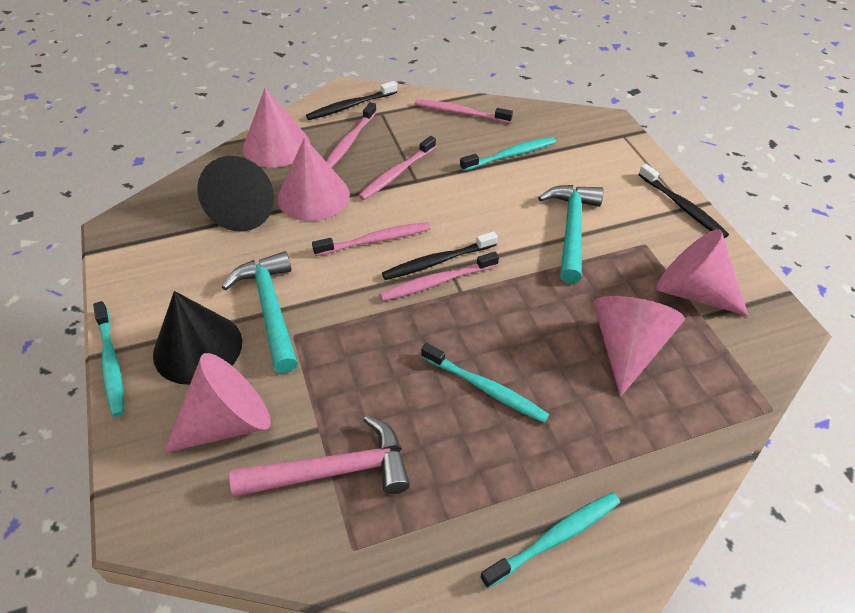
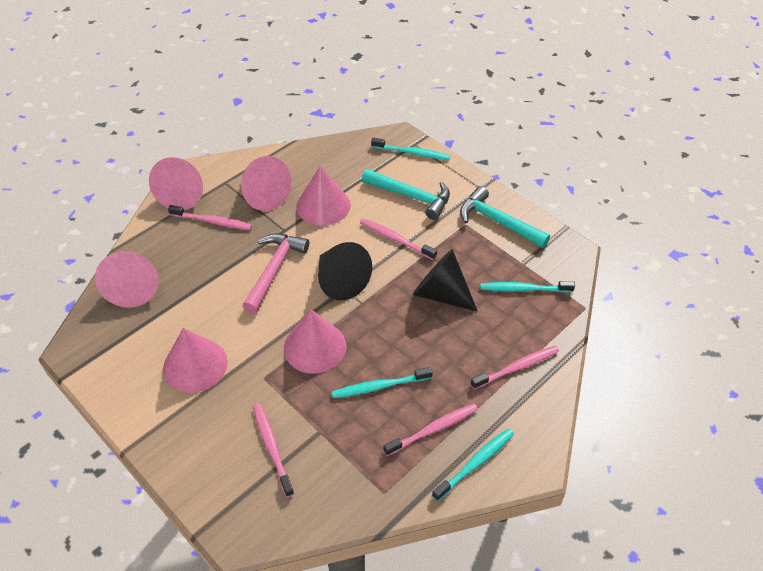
black toothbrush: [306,81,397,120] [382,231,498,280] [638,164,729,238] = 3 -> none = 0
pink cone: [164,353,271,453] [243,88,310,168] [277,137,350,221] [593,296,685,397] [656,229,749,316] = 5 -> [95,251,159,308] [149,157,203,210] [163,328,228,393] [241,156,291,211] [284,309,347,374] [296,166,351,226] = 6

